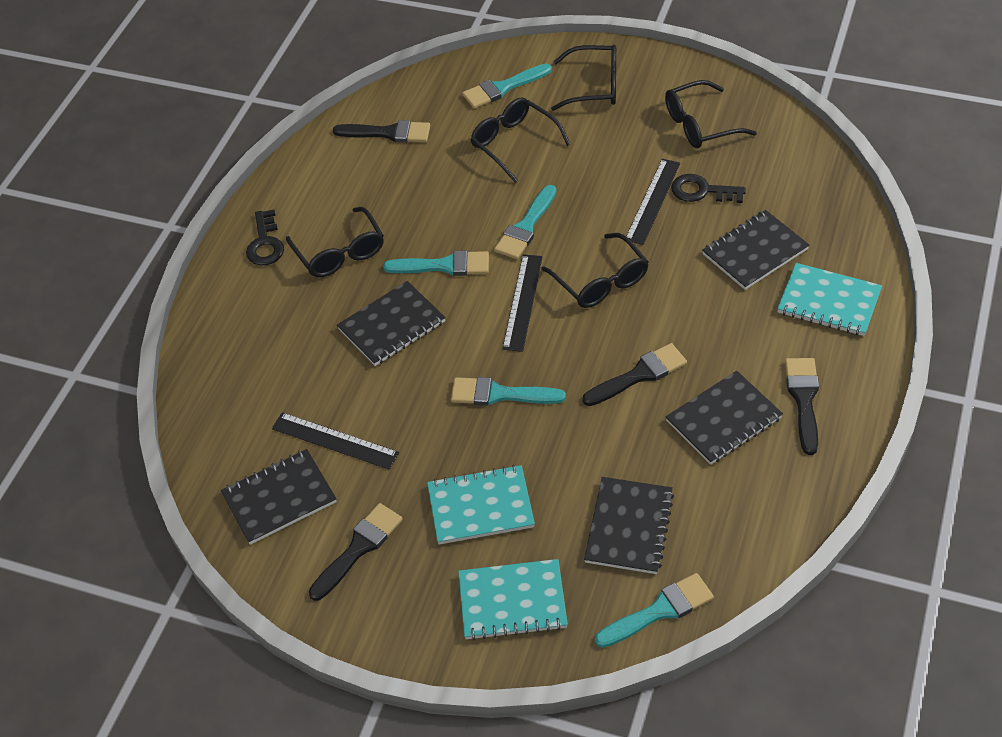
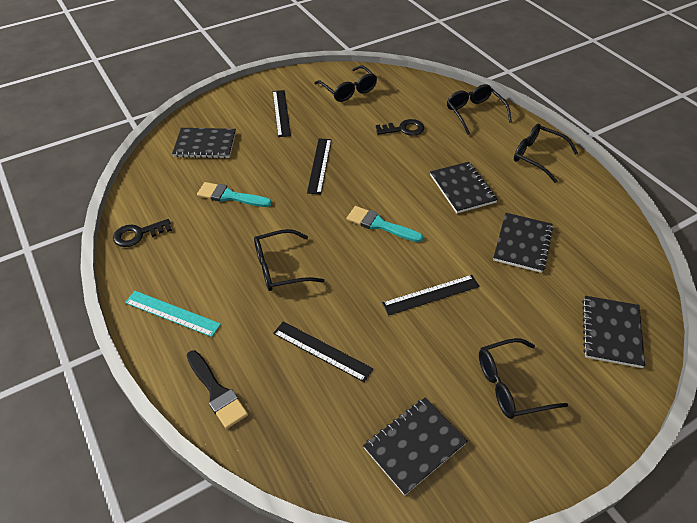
black brush: [309,503,403,601] [333,120,430,143] [583,343,687,406] [785,358,819,455] = 4 -> [187,350,248,429] = 1
black ruler: [272,412,399,470] [502,254,543,352] [626,159,680,245] = 3 -> [273,90,291,137] [273,321,373,382] [307,138,332,194] [382,275,480,316] = 4
turquoise brush: [383,250,489,276] [451,377,566,406] [462,64,552,108] [494,185,556,259] [595,573,714,648] = 5 -> [197,182,272,207] [347,206,423,242] = 2
turquoise notebook: [427,465,535,545] [458,559,568,640] [777,263,882,336] = 3 -> none = 0
turquoise ruler: none = 0 -> [125,291,221,337] = 1

